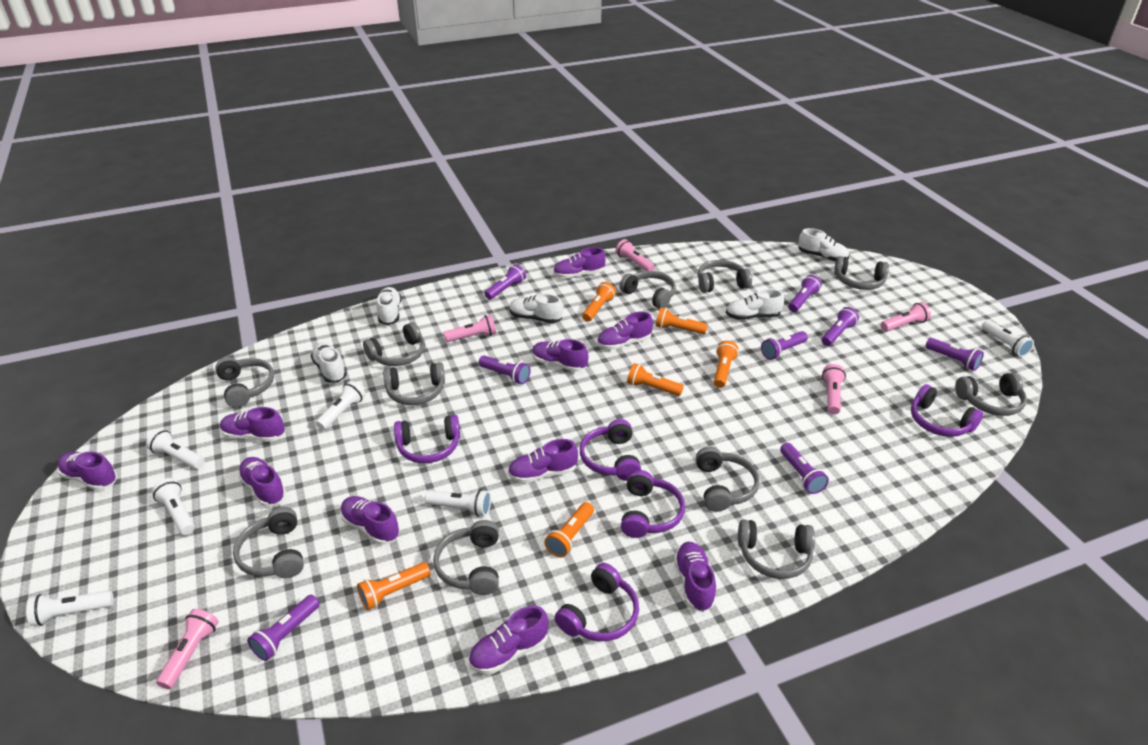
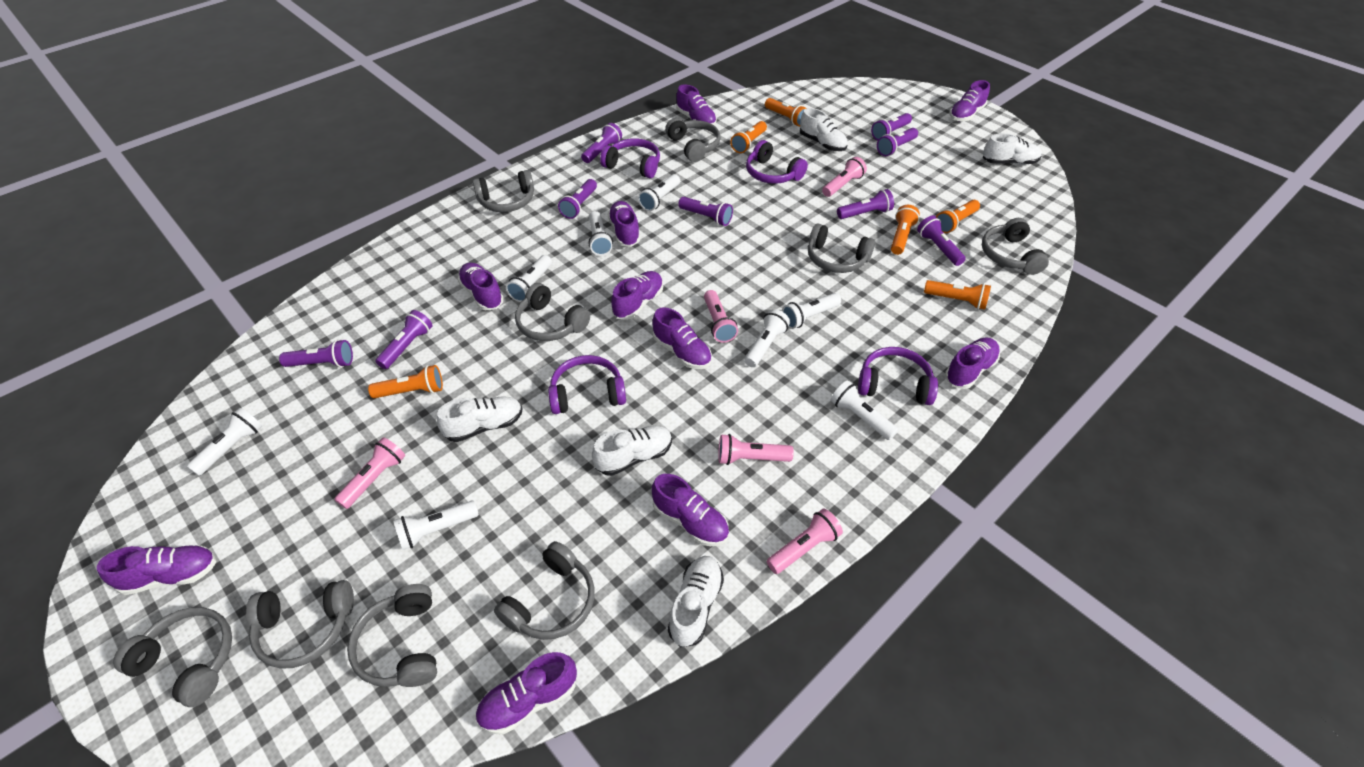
grey headphones: [215,357,274,408] [233,507,304,578] [363,322,425,366] [383,362,445,405] [433,520,499,595] [619,271,676,309] [696,446,760,512] [698,260,752,293] [738,519,815,579] [834,256,889,290] [955,373,1027,416] = 11 -> [113,607,232,707] [246,580,354,669] [347,584,437,687] [473,170,534,212] [494,541,595,640] [515,283,590,341] [665,118,721,162] [808,223,875,273] [982,218,1049,275] = 9
purple flashlight: [247,595,320,661] [478,355,531,384] [484,264,526,300] [761,331,808,360] [780,443,829,494] [788,275,822,312] [822,307,859,346] [926,338,984,371] = 8 -> [279,340,353,367] [376,310,432,369] [558,179,597,219] [581,123,622,163] [678,197,733,226] [837,189,894,219] [871,113,912,140] [877,128,918,156] [917,215,966,266] = 9
purple headphones: [394,415,460,463] [555,563,639,641] [580,419,641,481] [621,470,685,538] [911,384,983,437] = 5 -> [548,355,626,414] [600,138,660,178] [746,140,808,184] [858,347,938,405] = 4
white flashlight: [26,591,114,626] [146,429,205,469] [152,478,195,535] [315,381,365,430] [425,489,491,517] [982,320,1034,357] = 6 -> [187,408,262,476] [393,500,479,550] [506,255,552,302] [589,211,613,256] [638,174,680,211] [744,309,790,367] [782,293,841,329] [831,380,898,440] = 8

